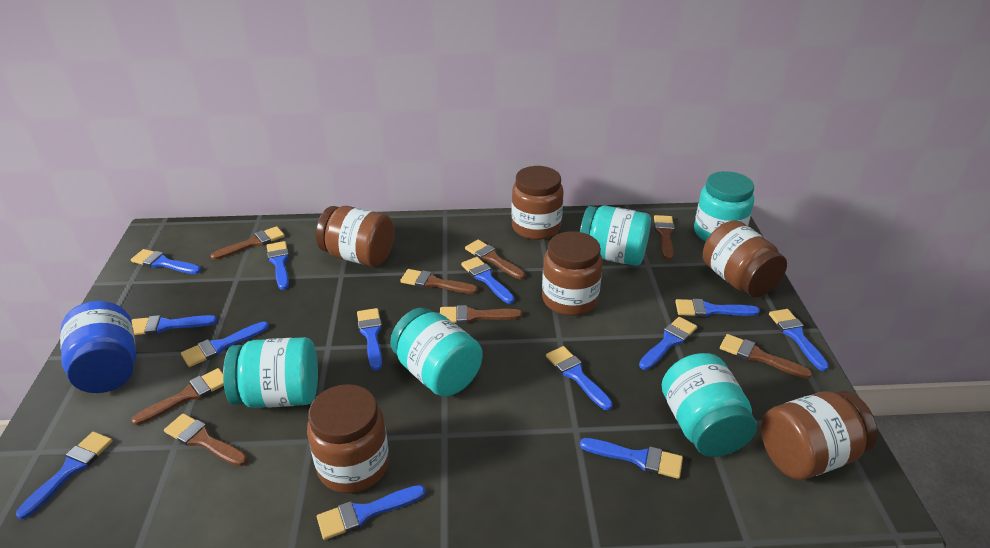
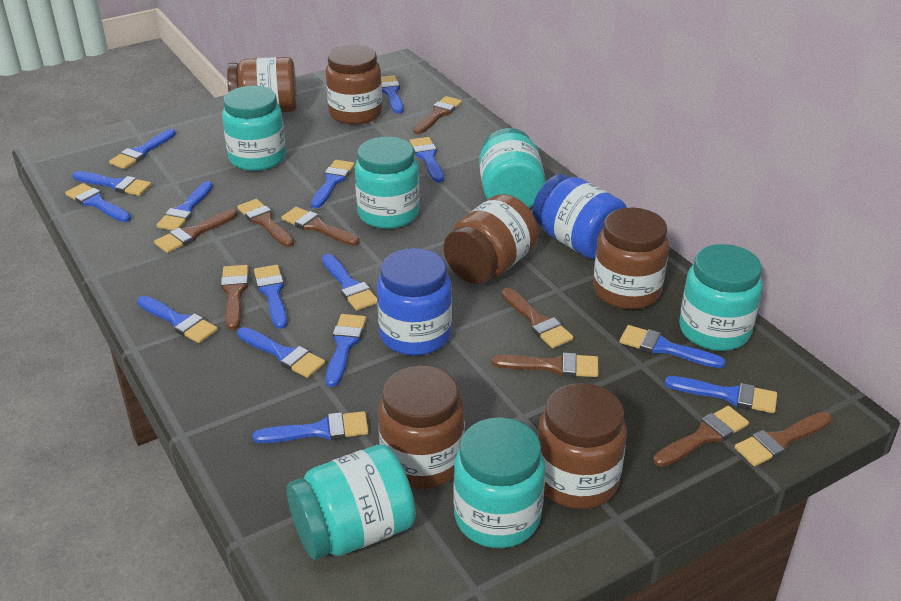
blue brush: [16,432,113,519] [131,249,201,274] [131,315,218,335] [181,322,269,367] [267,241,289,290] [317,485,426,540] [357,308,382,370] [461,257,514,304] [546,346,613,410] [580,438,683,479] [639,317,697,370] [675,299,760,317] [769,309,829,371] = 13 -> [65,183,131,222] [72,171,152,196] [109,129,176,169] [137,296,218,343] [157,181,213,230] [237,327,325,378] [253,411,369,443] [254,265,287,329] [311,160,355,208] [322,254,377,311] [326,314,366,387] [381,75,403,113] [410,137,444,183] [620,325,726,368] [665,376,777,413] = 15
blue jar: [60,301,136,393] = 1 -> [377,248,452,356] [533,174,627,259] = 2
brown brush: [131,368,224,425] [164,413,248,466] [210,226,285,260] [400,269,478,294] [440,305,522,324] [465,239,525,279] [654,215,675,260] [720,334,812,379] = 8 -> [154,209,238,253] [221,265,248,330] [237,199,294,247] [282,207,359,246] [413,96,462,134] [492,353,598,377] [502,288,573,348] [653,406,749,467] [734,412,832,466] = 9
turquoise jar: [223,337,318,408] [390,308,482,397] [580,205,651,266] [662,353,757,457] [694,171,754,242] = 5 -> [222,86,286,171] [287,444,416,560] [355,137,420,229] [454,417,545,548] [479,128,546,208] [679,244,763,351] = 6

